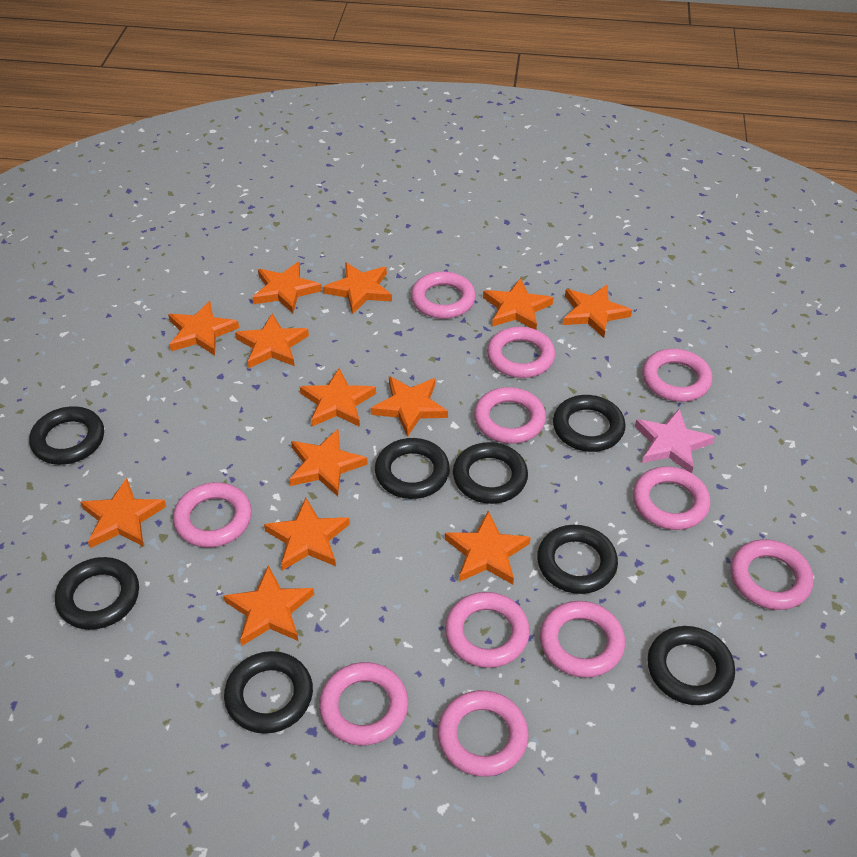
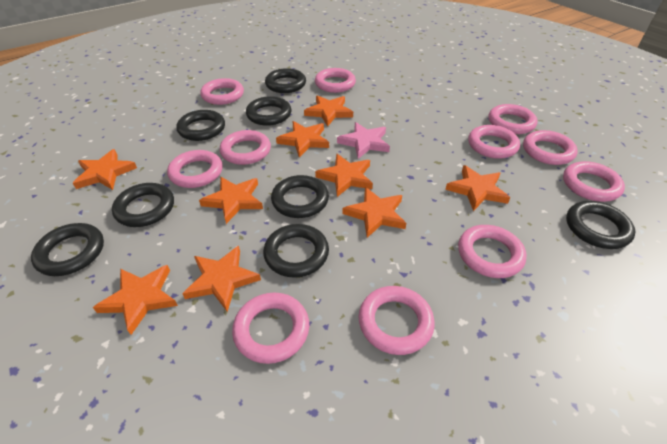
orange star: [80,478,166,548] [168,301,239,355] [224,565,314,646] [235,313,309,368] [252,262,322,313] [264,498,350,571] [289,429,368,496] [300,368,376,427] [323,262,392,314] [371,376,448,437] [445,511,531,585] [483,278,553,330] [563,285,632,338] = 13 -> [73,149,137,190] [93,265,178,335] [182,246,261,312] [199,177,263,224] [276,121,329,157] [304,95,353,127] [315,154,373,197] [343,187,406,238] [445,165,510,211] = 9

